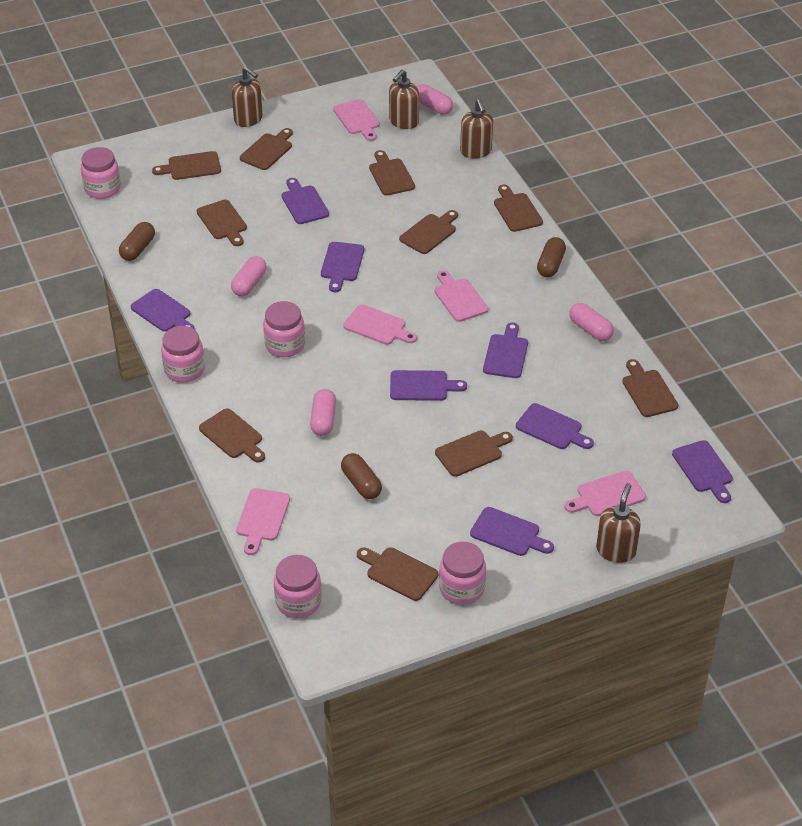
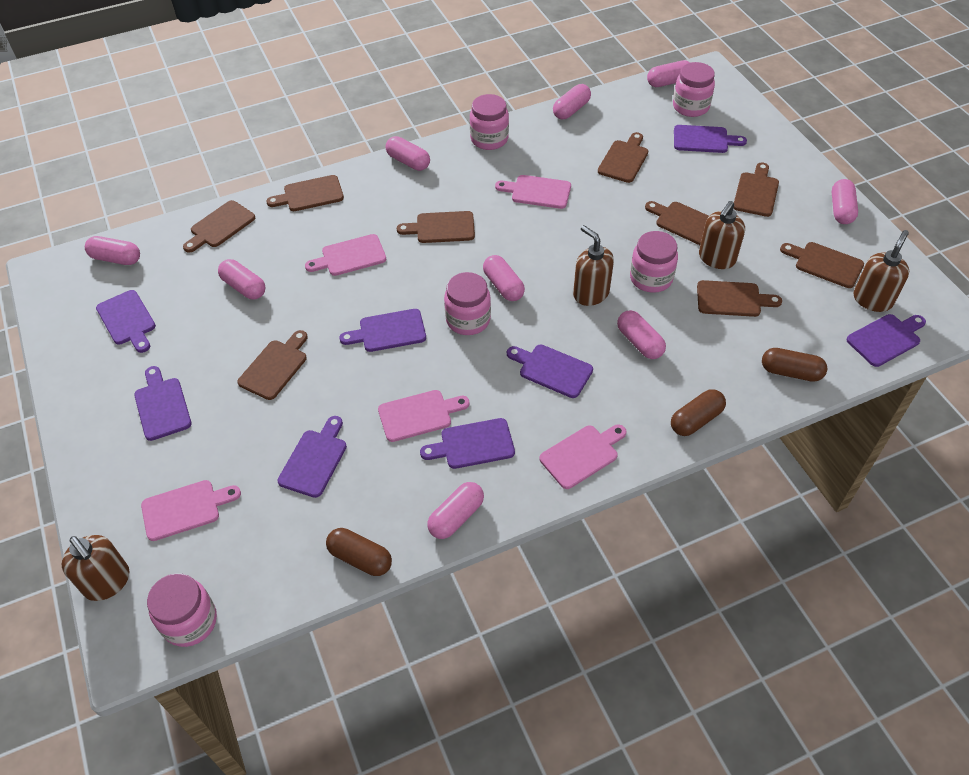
brown cutting board: [152,151,221,180] [197,200,247,246] [199,409,265,463] [240,128,293,170] [357,547,438,601] [369,150,415,196] [399,210,458,254] [435,430,513,477] [494,185,543,232] [622,359,678,417] = 10 -> [183,200,255,253] [237,330,308,400] [266,175,344,211] [397,211,475,243] [598,132,648,183] [645,201,709,245] [697,280,782,317] [734,162,779,217] [780,242,864,288] = 9
pink capsule: [231,256,267,296] [310,389,336,436] [417,84,453,115] [569,303,614,341] = 4 -> [85,236,140,265] [218,259,266,299] [386,136,430,171] [427,482,484,539] [483,255,525,301] [553,84,591,119] [617,310,666,359] [647,60,690,87] [832,179,858,224] = 9

